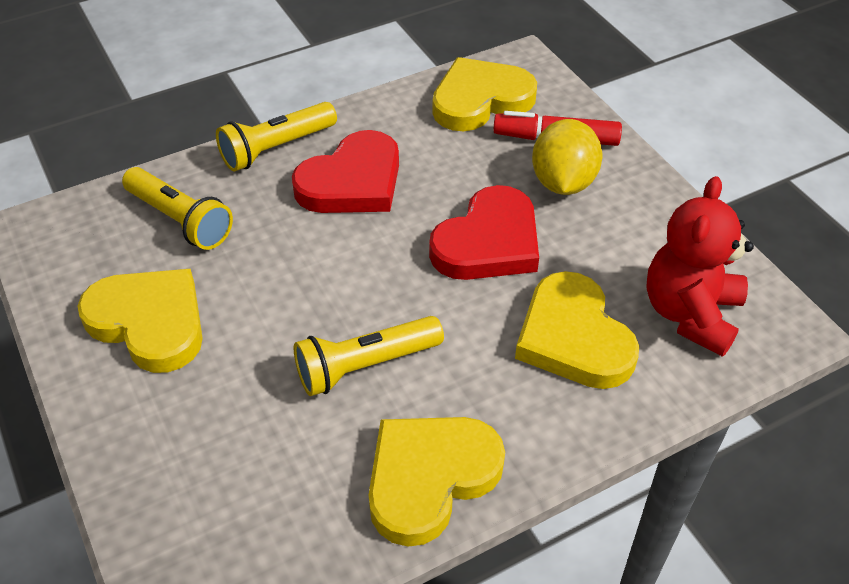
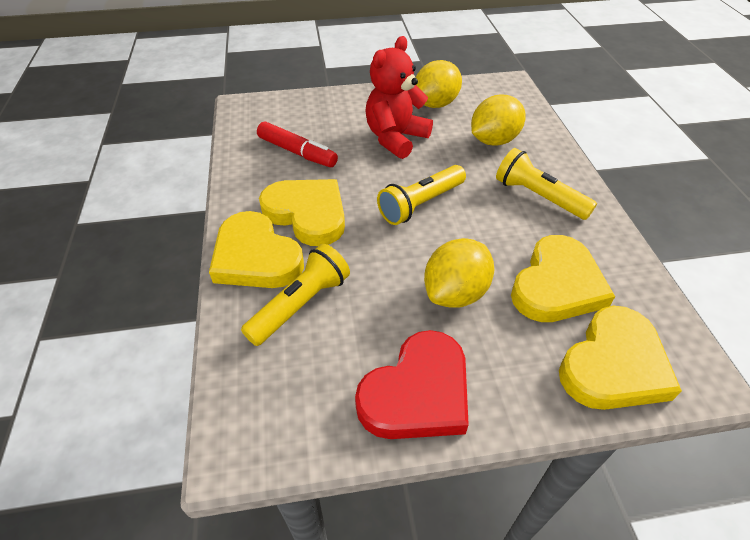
red heart: [292,130,399,213] [429,185,539,280] = 2 -> [355,330,469,439] = 1
yellow lemon: [532,119,603,195] = 1 -> [416,60,462,108] [424,238,494,308] [471,95,526,146] = 3

